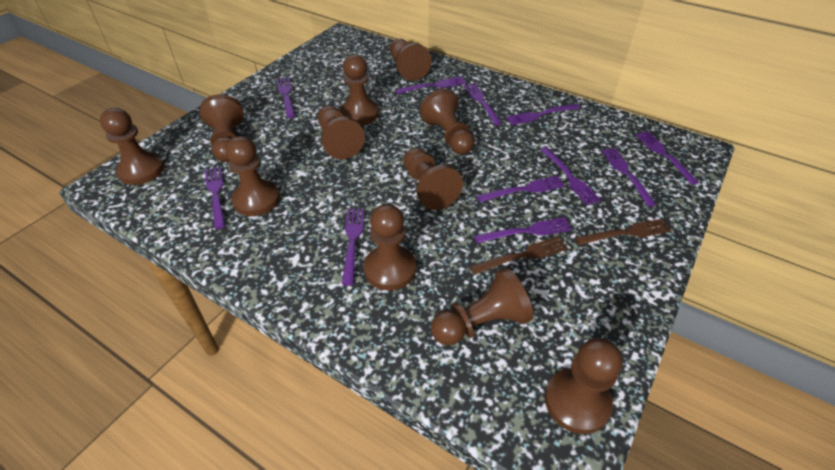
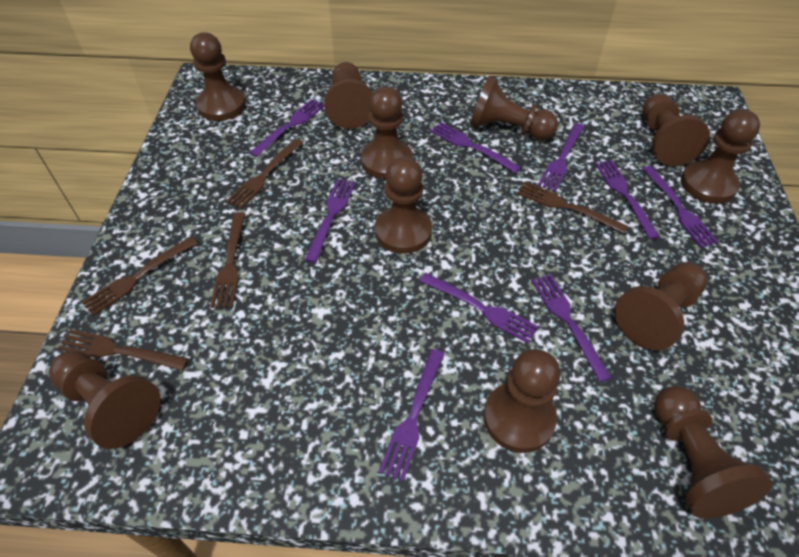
brown fork: [470,236,568,275] [575,219,672,245] = 2 -> [58,329,189,371] [81,237,197,316] [210,212,246,308] [226,139,303,209] [517,181,628,234] = 5
purple fork: [205,167,225,229] [276,77,295,118] [342,209,364,285] [395,76,466,94] [463,83,502,125] [474,217,572,243] [477,176,565,202] [506,104,580,125] [540,147,601,205] [602,148,657,207] [636,131,699,185] = 11 -> [249,99,325,157] [305,179,356,263] [379,349,444,482] [419,273,539,344] [430,122,521,173] [532,274,612,382] [538,123,584,192] [595,160,660,240] [642,166,718,248] = 9

